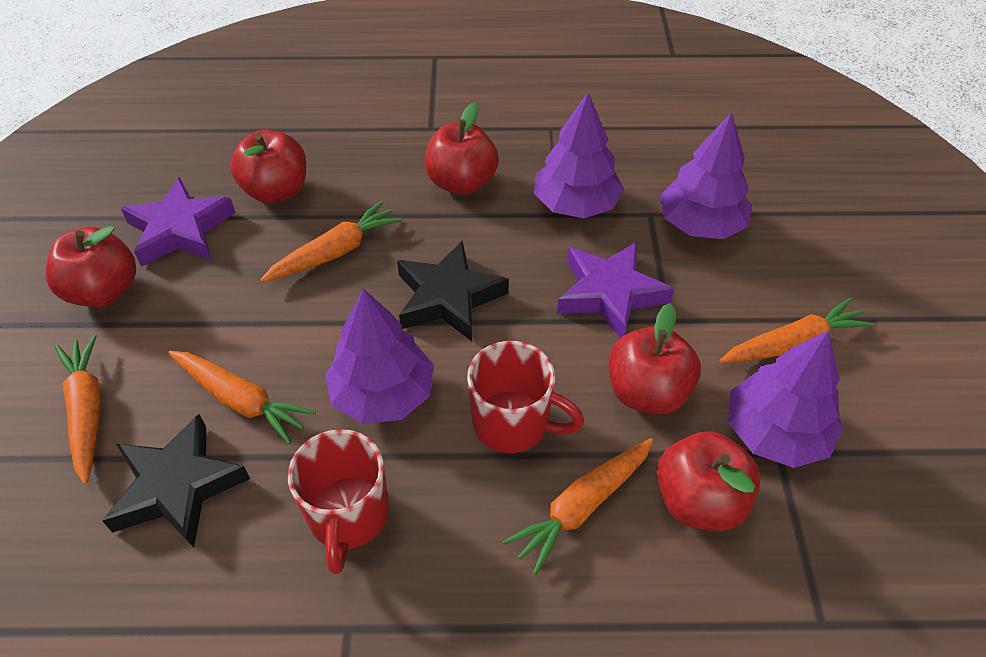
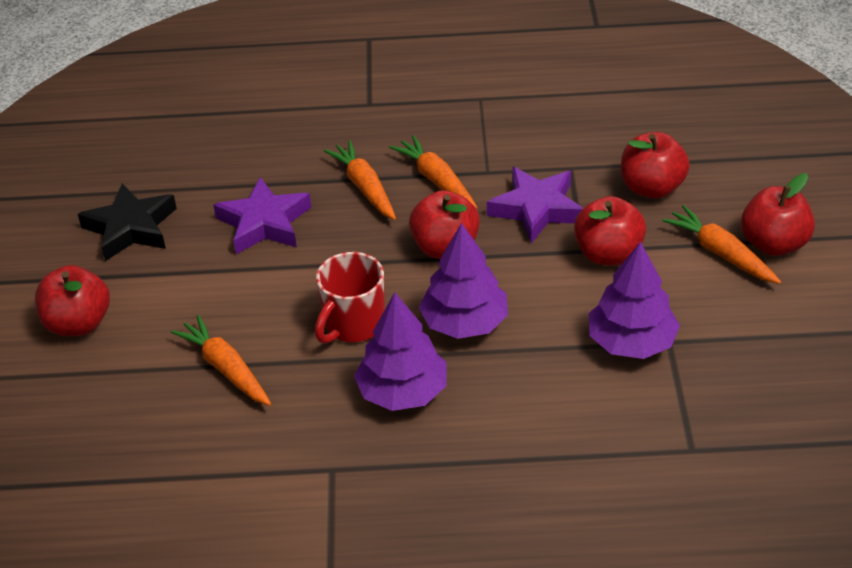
black star: [102,414,250,548] [397,241,509,341] = 2 -> [78,183,177,261] = 1
orange carrot: [55,335,101,484] [168,351,316,444] [260,201,402,282] [503,438,654,575] [719,298,875,363] = 5 -> [171,315,271,406] [324,140,396,220] [389,135,478,209] [662,205,781,284] = 4
purple tree: [325,289,434,424] [534,93,624,218] [659,112,752,239] [728,330,843,468] = 4 -> [354,293,446,411] [419,223,508,339] [589,242,680,359] = 3
red mug: [288,429,389,574] [467,341,584,453] = 2 -> [315,252,385,344] = 1

